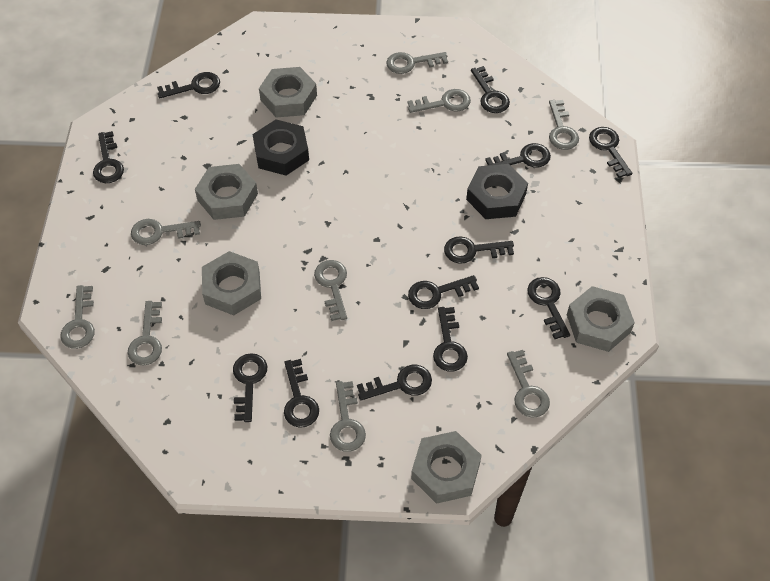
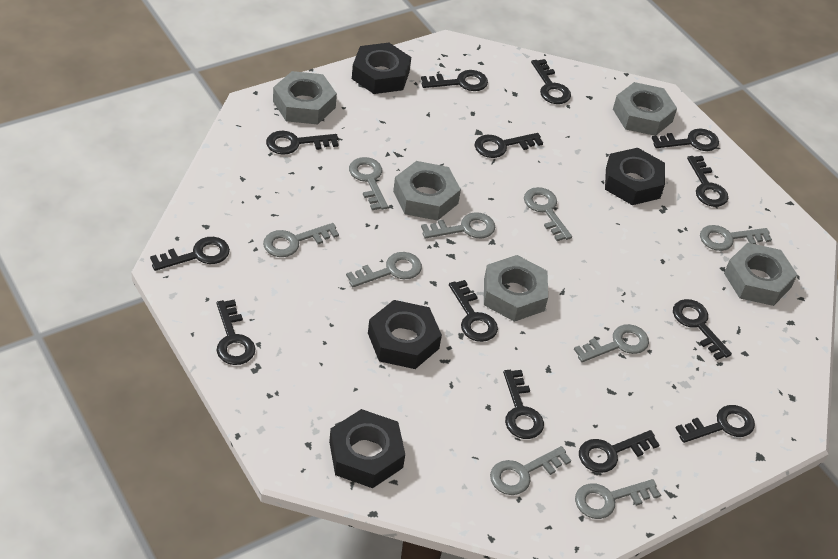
black key: [93,131,124,183] [157,72,220,98] [233,353,267,422] [284,359,319,428] [357,365,432,401] [408,275,479,309] [433,307,468,372] [444,236,514,264] [471,66,510,113] [485,143,551,167] [527,277,570,339] [589,127,632,178] = 12 -> [150,237,230,271] [217,299,256,365] [266,131,338,155] [421,70,488,91] [449,280,498,342] [474,133,543,158] [503,370,544,439] [531,59,571,104] [579,430,660,473] [652,129,719,151] [673,299,732,360] [676,405,755,443] [687,156,728,207] = 13
black nut: [253,119,309,176] [466,164,528,219] = 2 -> [329,409,405,488] [352,43,411,94] [368,300,442,369] [605,148,665,205] = 4

